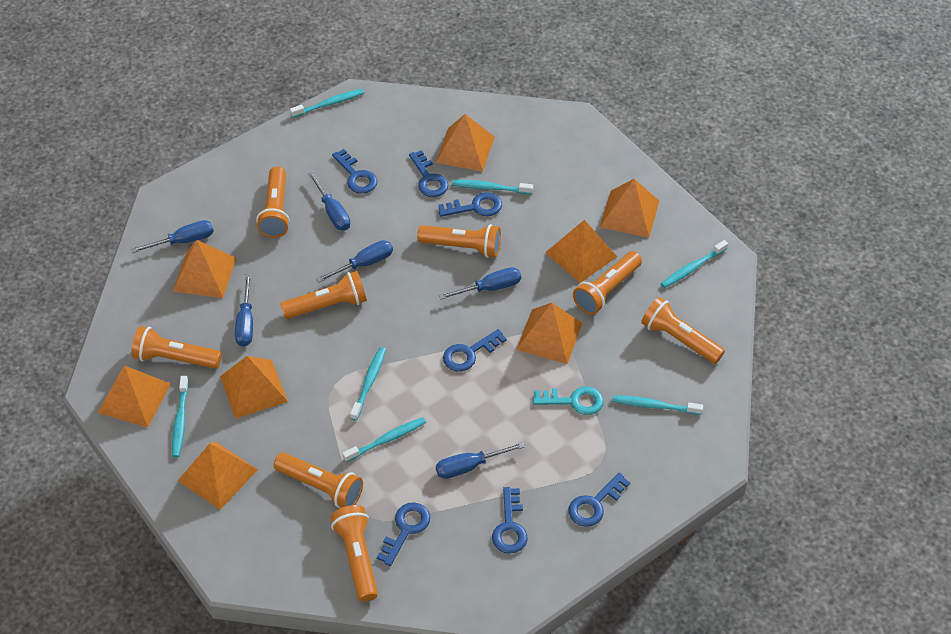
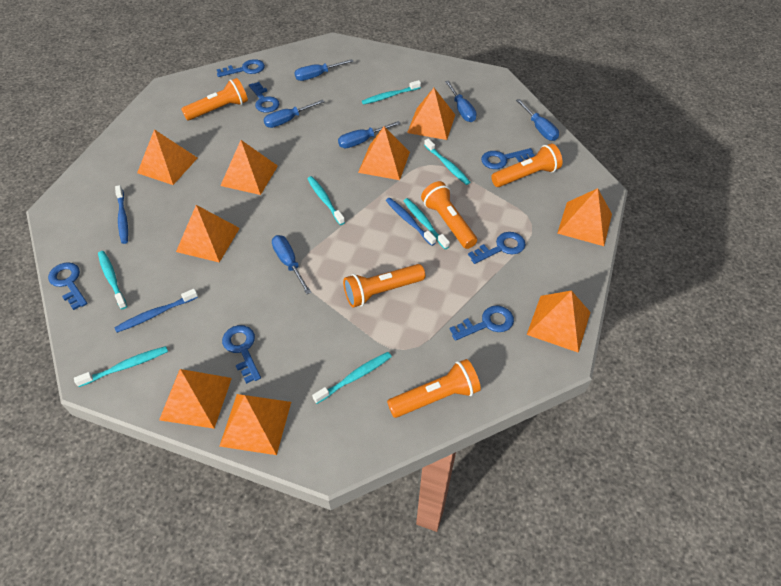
blue toothbrush: none = 0 -> [114,289,198,333] [115,185,128,244] [386,198,436,246] = 3
orange flashlight: [131,326,222,369] [256,167,290,238] [274,452,363,508] [280,271,367,319] [331,505,378,602] [417,224,501,258] [573,251,642,315] [641,297,725,364] = 8 -> [181,78,248,121] [343,264,425,308] [387,359,481,418] [421,181,477,249] [491,143,563,187] = 5
orange pyramid: [98,365,171,427] [173,240,236,298] [178,441,258,510] [220,356,288,419] [436,114,495,172] [516,303,582,364] [545,220,617,283] [600,179,659,238] = 8 -> [137,129,197,185] [159,369,232,429] [176,205,240,263] [219,394,291,455] [220,140,278,195] [358,126,410,180] [407,88,455,140] [527,291,590,353] [557,188,612,246] = 9
turquoise key: [533,386,604,415] = 1 -> none = 0

